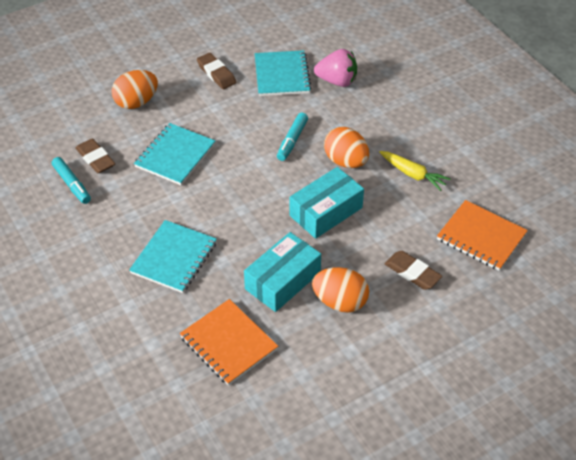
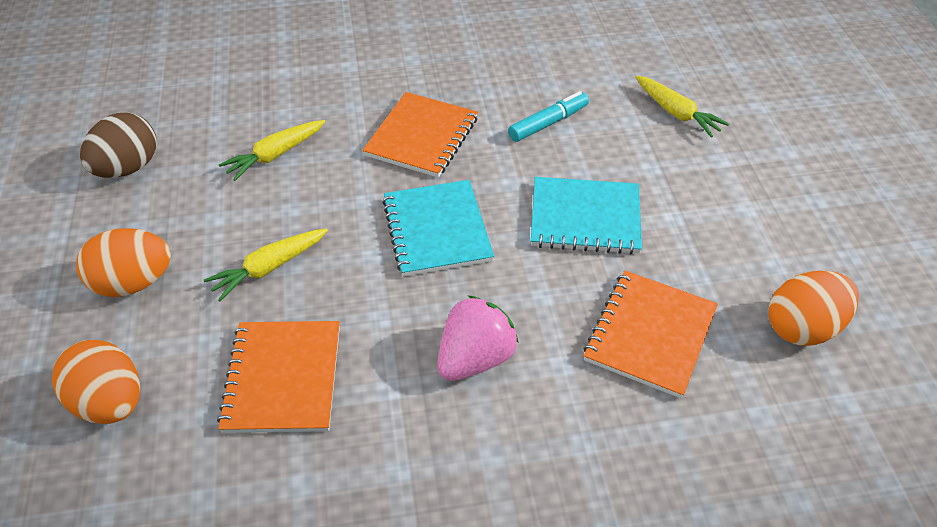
brown egg: none = 0 -> [80,113,156,178] = 1
brown eraser: [75,139,115,173] [197,53,236,89] [384,251,442,290] = 3 -> none = 0
orange notebook: [180,299,278,386] [437,200,528,271] = 2 -> [217,321,340,433] [362,92,478,178] [583,270,718,398] = 3
turquoise box: [244,232,321,312] [290,167,364,239] = 2 -> none = 0
turquoise marker: [52,157,91,204] [277,113,308,161] = 2 -> [508,91,589,142] = 1
turquoise notebook: [129,220,217,293] [134,123,215,185] [255,50,312,96] = 3 -> [382,180,494,277] [531,177,642,254] = 2
yellow carrot: [379,151,450,191] = 1 -> [204,228,328,301] [219,120,325,181] [635,76,729,137] = 3

